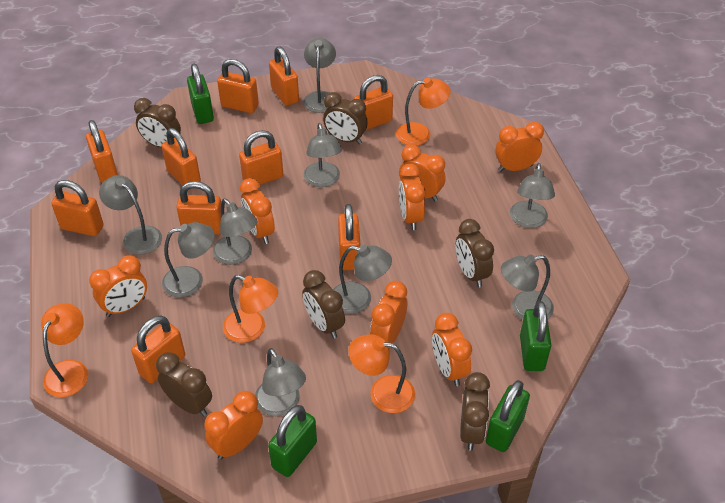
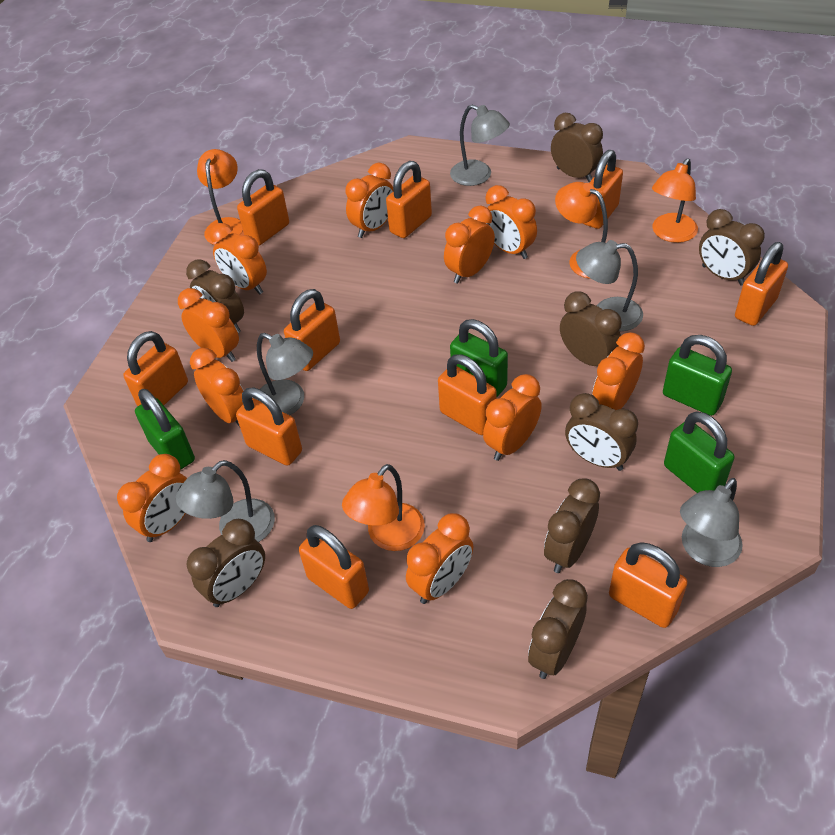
brown clock: [134,98,181,148] [156,352,212,416] [303,270,345,339] [323,92,368,145] [456,219,494,287] [460,372,490,450] = 6 -> [186,260,244,333] [186,519,265,607] [528,579,588,679] [544,478,600,573] [551,113,603,182] [560,291,622,366] [565,393,638,471] [699,209,765,286] = 8
grey lamp: [99,175,162,255] [162,222,215,298] [213,198,258,265] [255,348,306,416] [303,38,336,113] [304,123,342,187] [333,245,392,314] [501,254,554,320] [510,163,555,228] = 9 -> [176,460,275,542] [257,333,313,415] [450,105,510,186] [576,240,643,331] [680,478,743,567] = 5
orange clock: [89,255,147,317] [204,391,263,459] [240,178,275,244] [370,281,407,343] [399,145,446,201] [399,163,426,230] [432,313,472,386] [495,122,544,172] = 8 -> [117,454,187,542] [178,288,239,362] [190,348,244,427] [210,223,267,295] [345,163,393,238] [406,513,473,604] [444,205,495,284] [483,374,542,461] [485,185,537,259] [592,332,645,410] = 10

